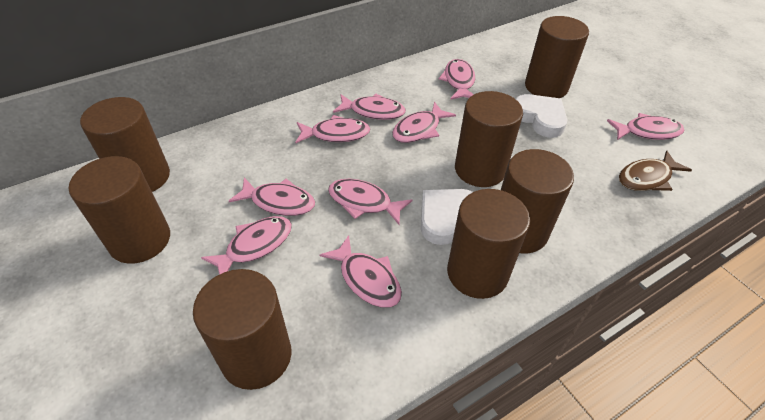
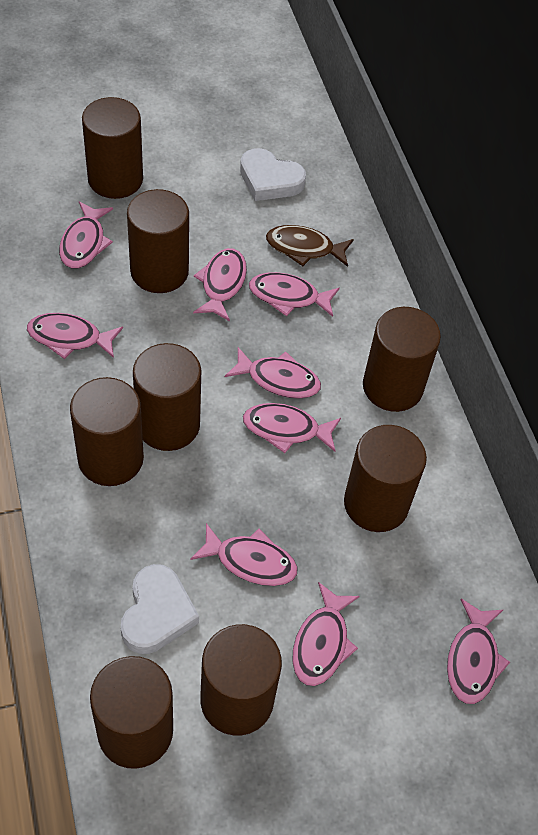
brown cylinder: [69,156,170,264] [80,97,170,192] [193,269,291,390] [447,189,530,299] [455,91,523,187] [501,149,574,253] [525,16,589,98] = 7 -> [70,377,144,486] [82,97,143,199] [90,656,173,769] [127,189,189,293] [133,343,201,451] [200,624,282,736] [344,425,427,532] [363,307,441,412] = 8

